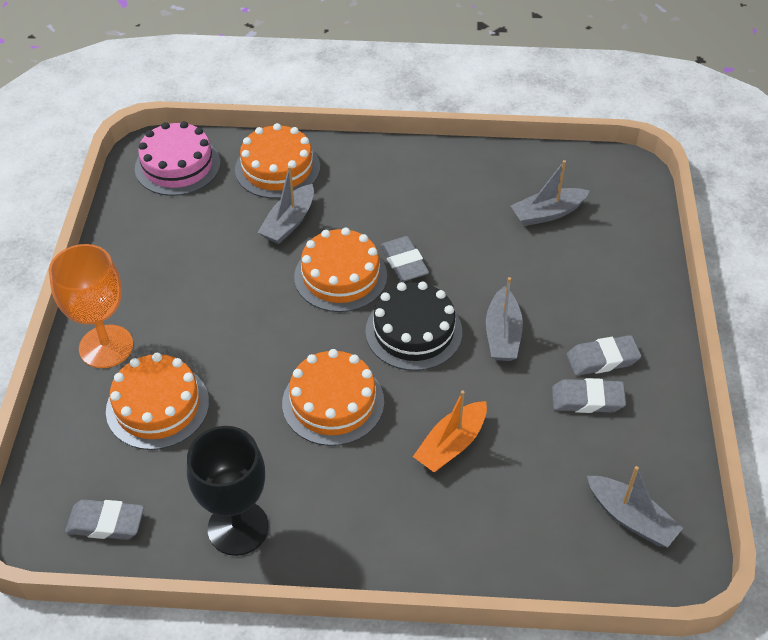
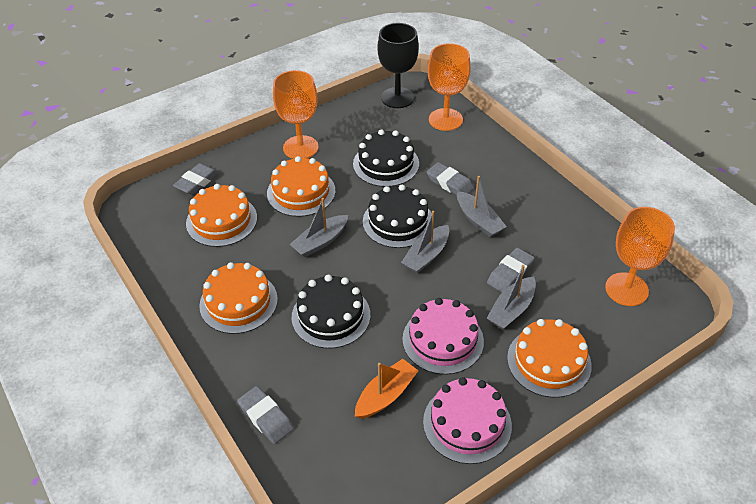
black cake: [365,281,462,371] = 1 -> [292,275,370,349] [353,129,419,187] [363,185,432,248] = 3
orange goblet: [49,244,133,368] = 1 -> [273,70,319,159] [428,43,471,131] [605,207,675,306] = 3
pink cake: [135,121,220,196] = 1 -> [402,298,484,375] [423,377,512,464] = 2

